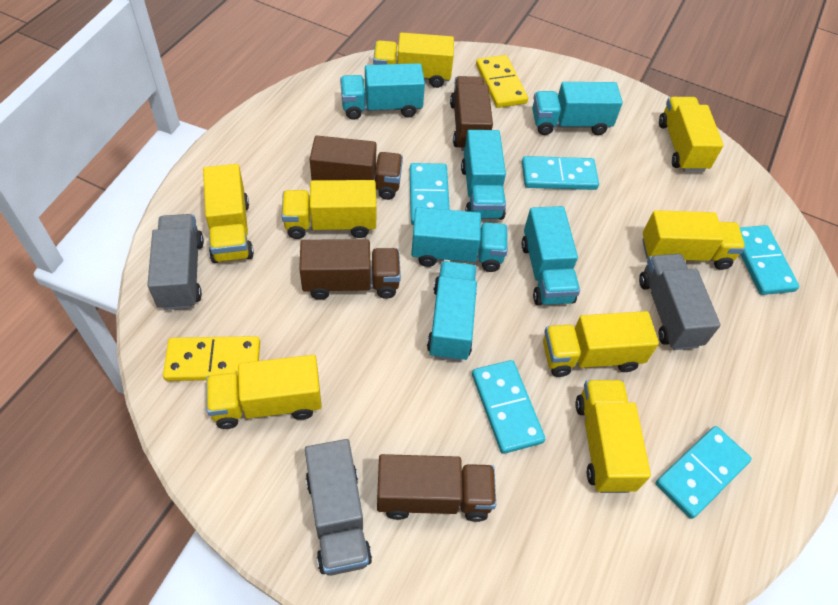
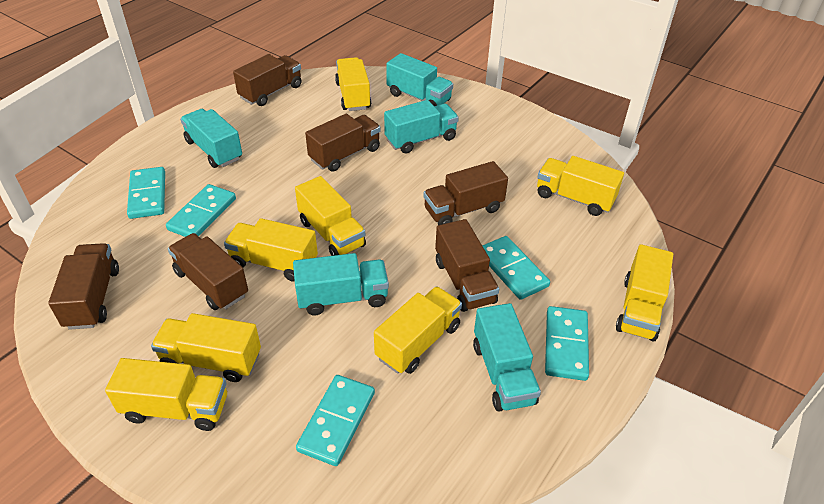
brown truck: [299,239,401,300] [310,136,403,200] [377,454,496,522] [450,76,493,151] = 4 -> [48,243,119,330] [168,233,248,310] [233,54,302,106] [305,114,380,172] [423,161,508,225] [435,219,499,312] = 6
grey truck: [147,214,204,310] [305,439,372,576] [639,254,721,350] = 3 -> none = 0
turquoise truck: [340,63,425,120] [411,207,508,272] [427,261,477,362] [461,130,506,220] [522,206,580,305] [532,82,623,135] = 6 -> [180,109,242,168] [293,253,389,315] [384,100,459,154] [386,53,453,106] [473,303,541,411] = 5
yellow domino: [163,336,260,381] [476,55,528,108] = 2 -> none = 0

